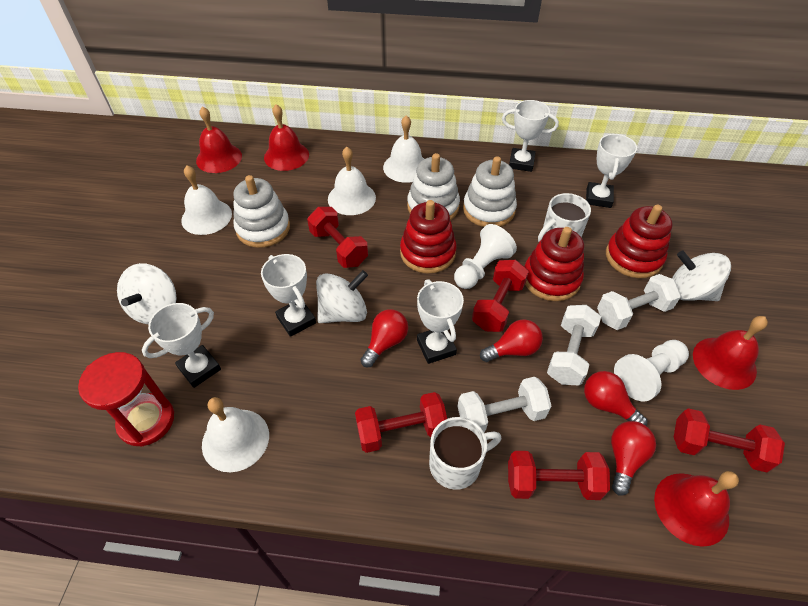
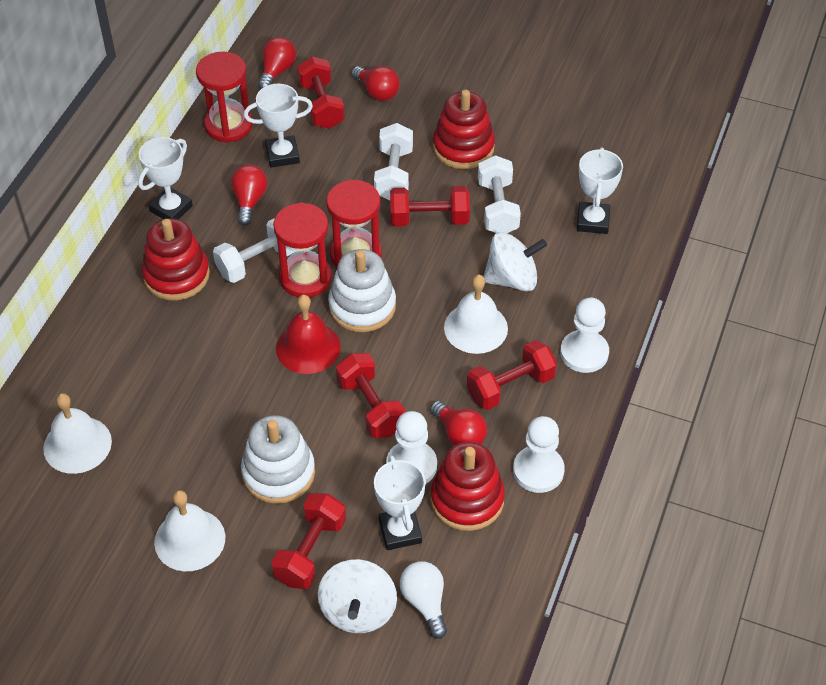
red bell: [196,106,242,173] [264,104,309,171] [654,471,739,547] [693,316,768,390] = 4 -> [276,295,341,374] = 1
red hourglass: [78,352,174,447] = 1 -> [196,52,253,143] [273,203,332,298] [326,180,382,268] = 3
white bell: [181,165,232,235] [202,397,269,472] [328,147,376,215] [383,115,424,183] = 4 -> [43,393,112,474] [154,490,225,571] [444,275,508,354] = 3
white light bulb: none = 0 -> [400,561,447,639] = 1
white mug: [429,417,501,490] [538,193,591,242] = 2 -> none = 0
white pawn: [454,224,517,289] [614,340,689,402] = 2 -> [386,411,437,484] [513,416,565,493] [560,298,609,373] = 3
white spinning top: [117,263,176,324] [316,270,368,323] [672,251,731,301] = 3 -> [318,559,397,633] [483,232,547,291] = 2
white stacking toy: [234,175,290,248] [407,153,460,220] [463,156,517,227] = 3 -> [241,415,315,504] [328,249,396,332] = 2
white trophy: [142,303,221,388] [261,254,316,337] [417,279,464,364] [502,100,559,172] [586,134,637,208] = 5 -> [138,137,193,219] [244,84,313,168] [374,455,425,550] [577,147,623,234] = 4

